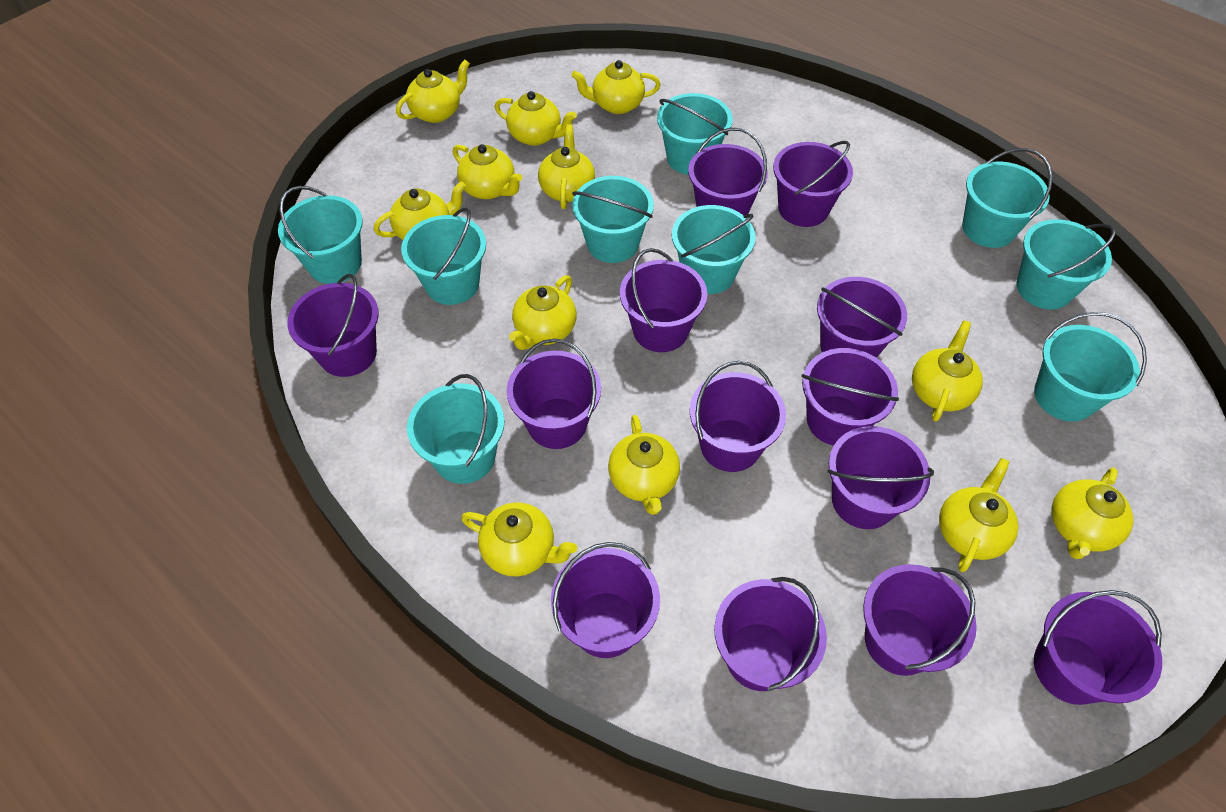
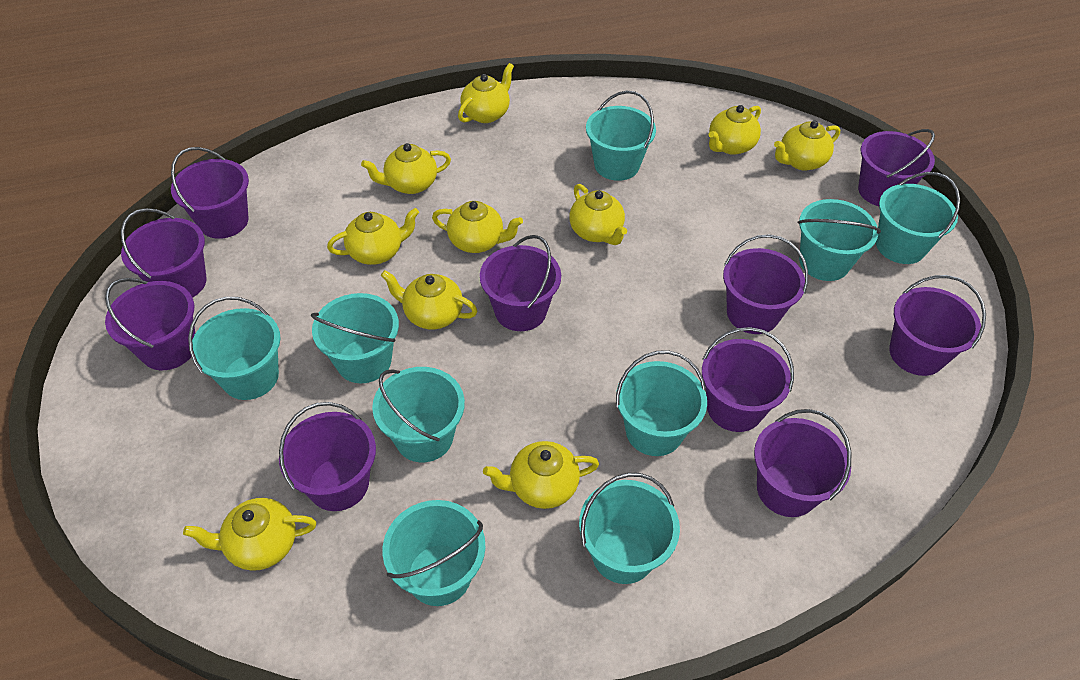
purple bucket: [287,274,379,377] [507,339,601,449] [551,542,660,658] [620,248,707,352] [688,128,768,215] [690,361,786,472] [714,577,827,691] [773,141,853,227] [801,348,899,446] [817,277,907,358] [827,426,934,529] [863,564,977,676] [1034,590,1162,705] = 13 -> [105,278,195,370] [121,208,206,298] [171,147,249,239] [279,402,376,511] [480,235,561,331] [702,327,794,432] [723,234,808,334] [754,409,851,517] [858,129,935,206] [889,275,986,376] = 10
yellow teapot: [374,181,466,240] [396,60,470,123] [453,144,522,199] [461,502,577,577] [495,91,577,146] [509,275,577,350] [538,124,595,209] [571,60,661,114] [608,415,680,515] [912,320,983,422] [939,458,1018,572] [1051,467,1134,559] = 12 -> [183,498,316,571] [327,208,419,265] [361,143,451,194] [381,270,477,329] [432,201,523,253] [458,63,514,123] [483,441,599,509] [569,184,627,245] [708,105,761,155] [774,121,840,171] = 10

